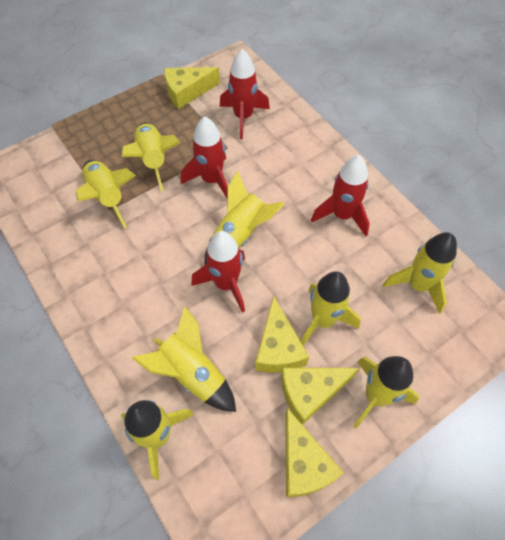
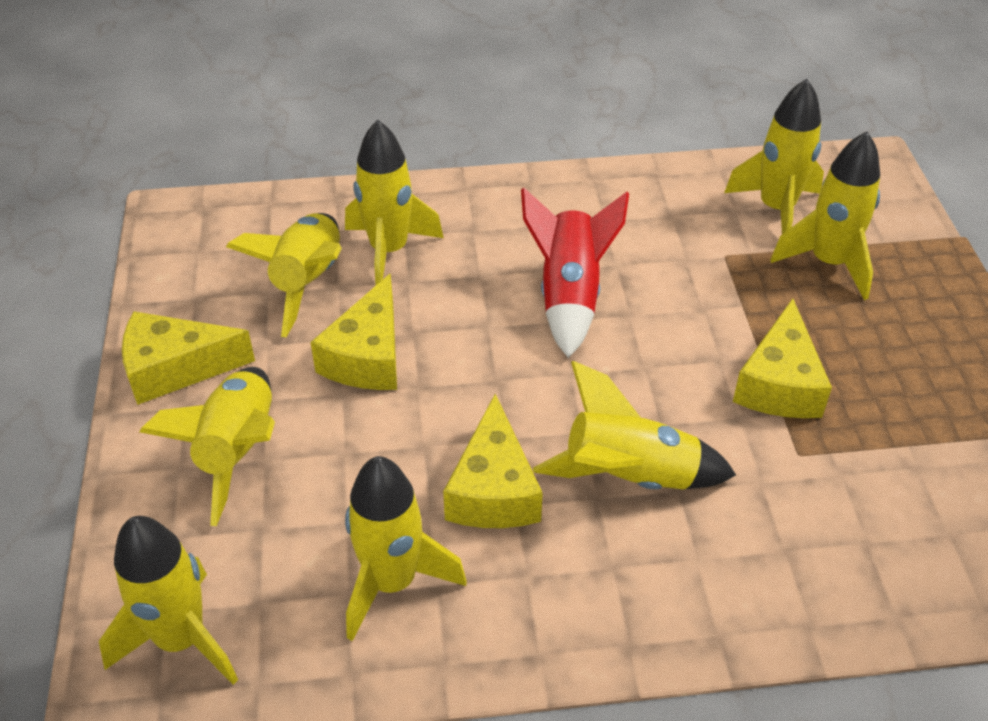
red rocket: [181,117,228,198] [191,231,245,313] [220,49,270,139] [311,155,370,236] = 4 -> [521,187,629,358] = 1

